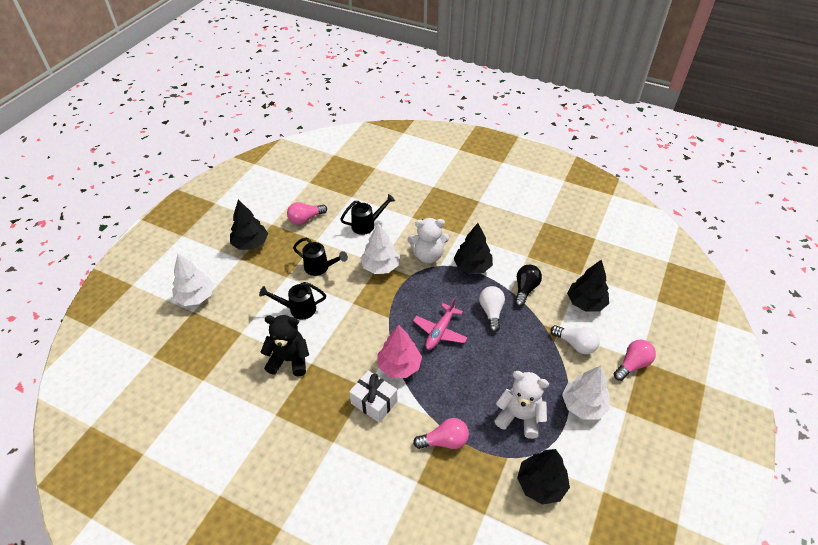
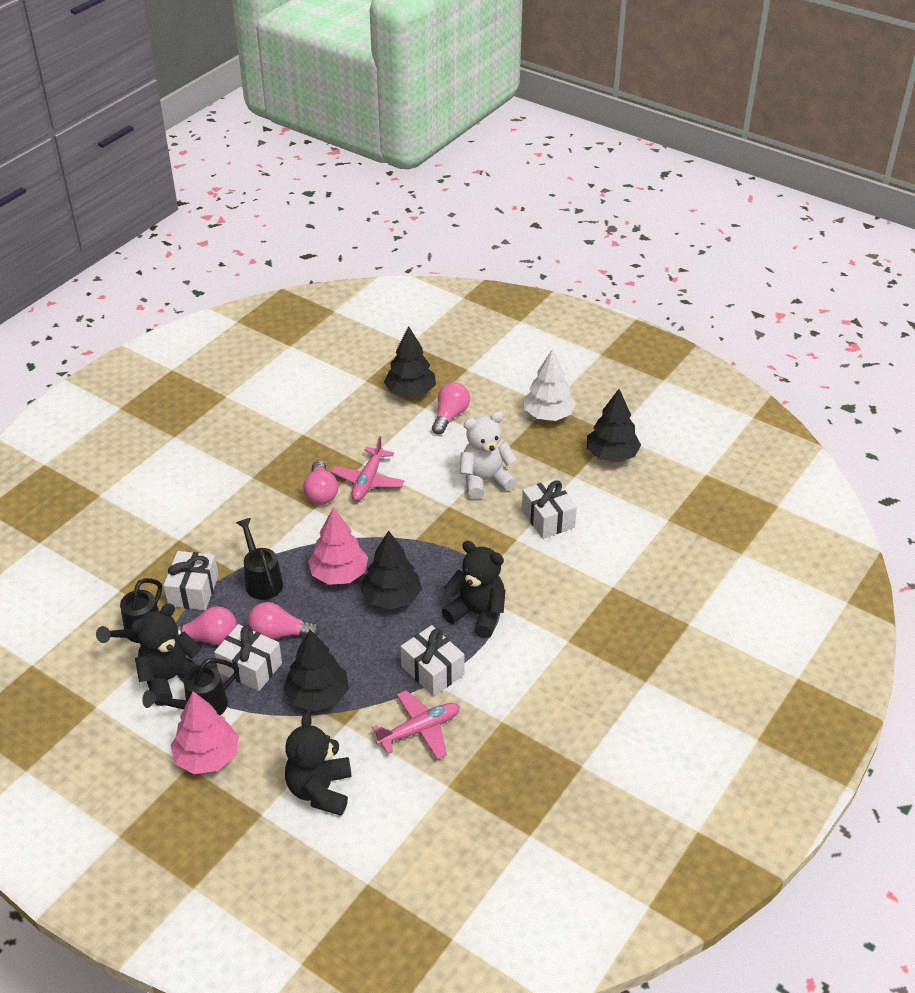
black light bulb: [515,265,542,307] = 1 -> none = 0
black teddy bear: [261,315,309,376] = 1 -> [131,603,201,706] [285,713,351,816] [442,541,506,638] = 3
pink light bulb: [287,202,327,225] [413,418,469,449] [614,340,656,381] = 3 -> [177,606,237,645] [248,602,320,639] [303,460,338,505] [432,382,470,434] = 4
pink plane: [413,298,468,350] = 1 -> [331,436,404,501] [372,690,460,759] = 2
pink tree: [377,325,422,378] = 1 -> [170,691,239,774] [308,507,368,585] = 2
white gift: [349,371,398,423] = 1 -> [163,551,219,610] [214,624,282,691] [401,625,465,696] [522,479,577,539] = 4
white light bulb: [479,286,505,332] [551,325,600,354] = 2 -> none = 0
white teddy bear: [407,218,449,263] [495,371,549,439] = 2 -> [460,411,517,499] = 1
white tree: [172,254,214,306] [360,223,400,274] [562,366,610,419] = 3 -> [523,349,576,421] = 1

